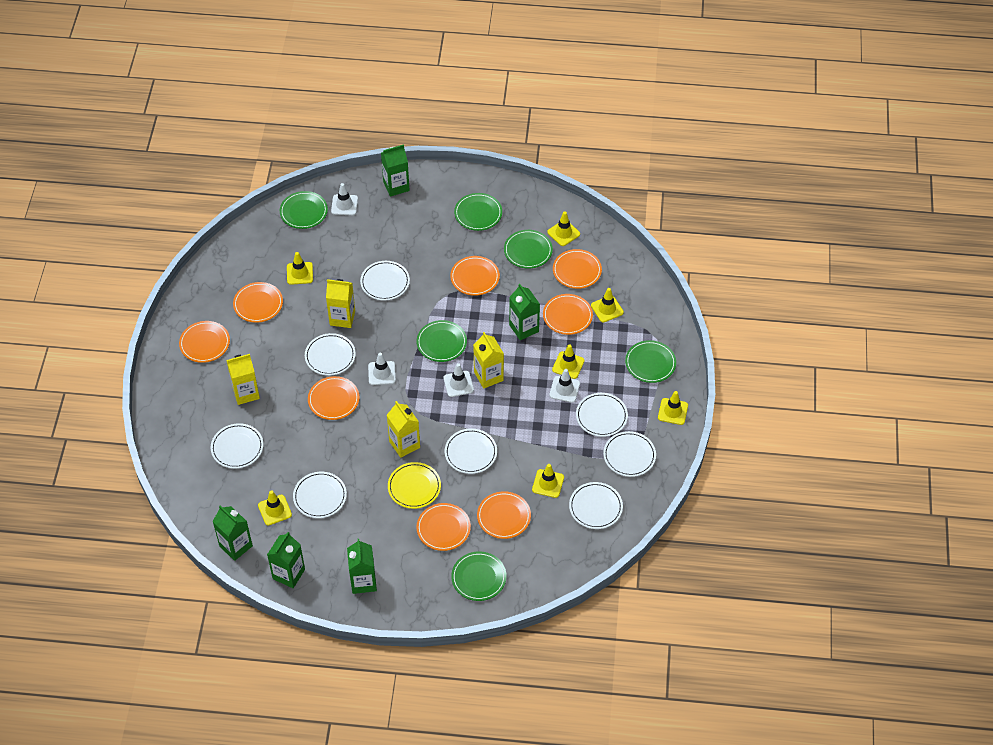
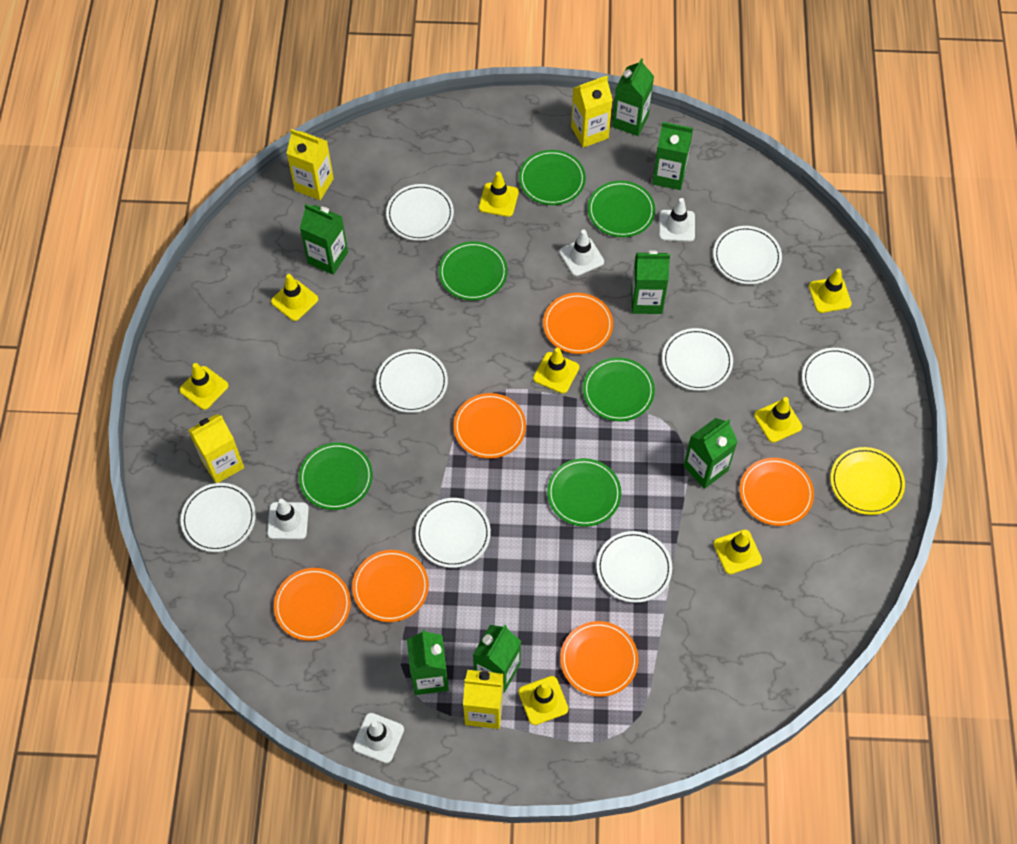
green carton: [212,505,253,561] [267,532,305,588] [347,539,377,594] [381,144,410,197] [509,284,540,340] = 5 -> [300,204,348,275] [407,629,449,695] [473,625,521,693] [612,58,654,136] [631,250,670,314] [652,122,693,190] [684,418,738,489] = 7
orange plate: [179,321,230,363] [233,282,283,323] [308,376,359,420] [416,503,471,551] [450,256,500,296] [477,491,531,539] [543,294,593,335] [553,249,602,289] = 8 -> [274,568,351,641] [352,550,429,622] [454,393,526,459] [543,293,613,354] [560,621,638,697] [740,458,814,526] = 6
yellow traffic cone: [258,490,292,525] [287,252,313,285] [532,464,564,498] [547,211,580,246] [552,344,584,379] [591,288,624,322] [658,391,688,425] = 7 -> [179,363,229,410] [271,274,318,321] [479,172,519,217] [518,676,568,725] [533,348,579,394] [713,530,762,574] [754,397,802,443] [809,268,852,313] = 8

